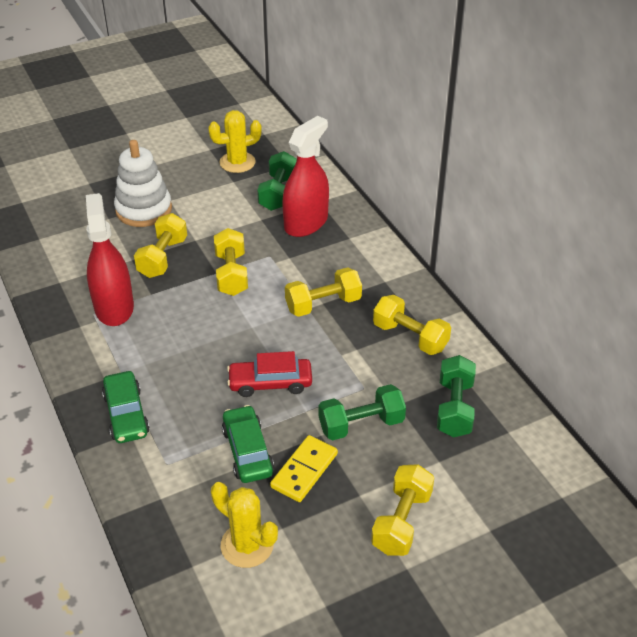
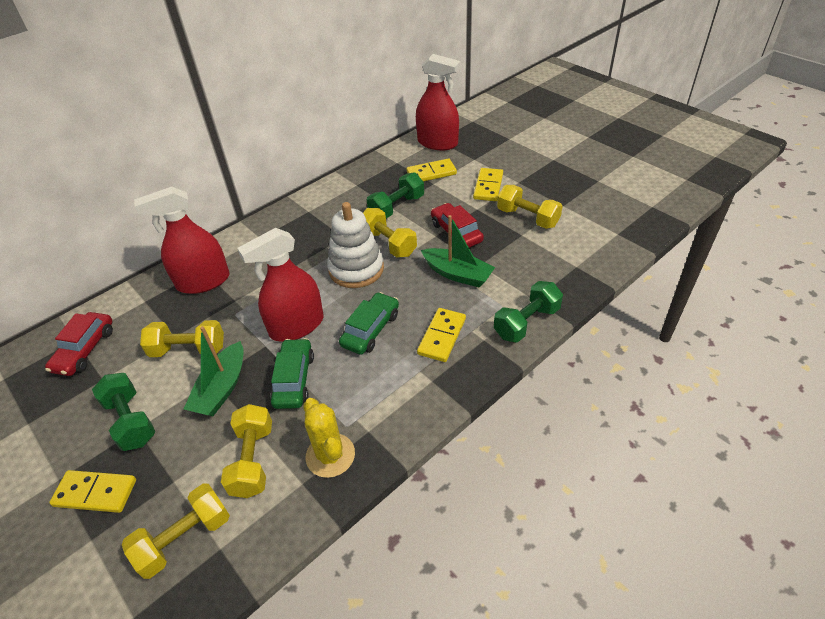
green boat: none = 0 -> [184,326,244,416] [421,215,495,288] = 2
red car: [227,351,312,397] = 1 -> [45,312,113,376] [431,203,484,248] = 2
red spray bottle: [86,193,134,326] [282,116,329,237] = 2 -> [134,187,229,294] [237,228,323,342] [416,54,461,150] = 3
yellow cactus: [208,110,262,173] [211,482,278,568] = 2 -> [303,398,355,478] = 1
yellow domino: [270,435,338,502] = 1 -> [49,470,136,513] [407,158,457,182] [417,308,466,362] [473,168,503,201] = 4

